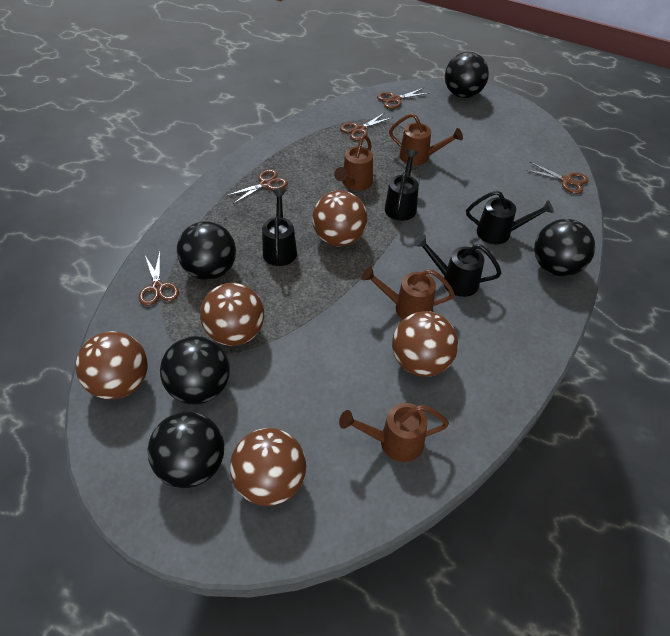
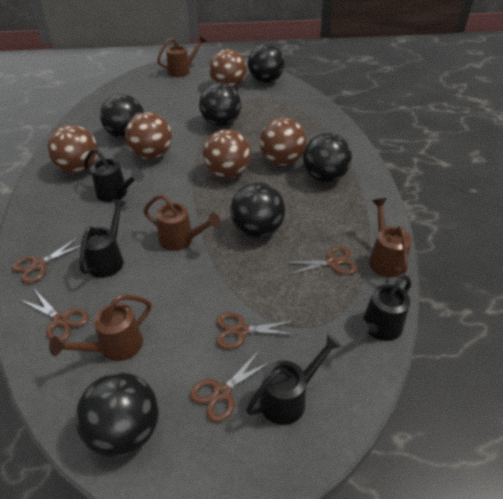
black ball: [147,412,224,488] [160,336,230,405] [177,221,236,280] [445,52,489,98] [534,219,595,277] = 5 -> [75,372,159,458] [100,94,144,139] [199,83,241,127] [230,182,285,238] [248,43,285,83] [303,133,352,182] = 6

